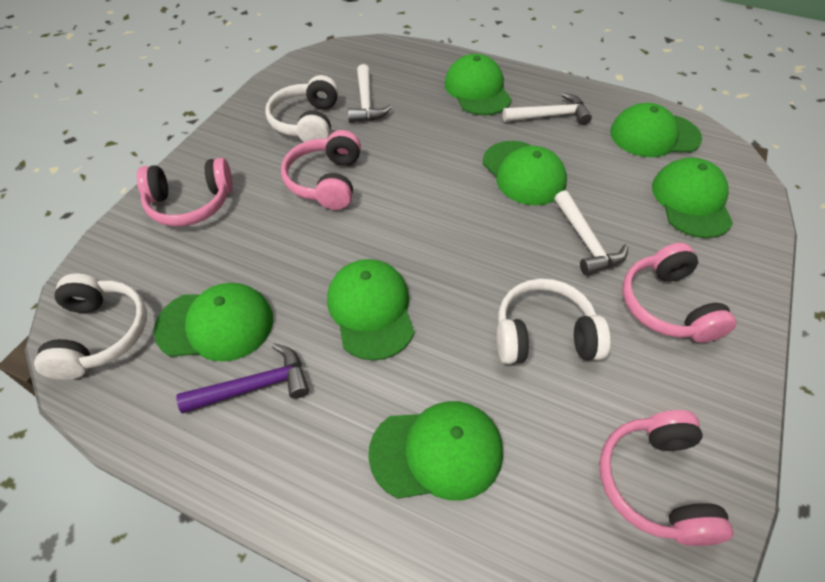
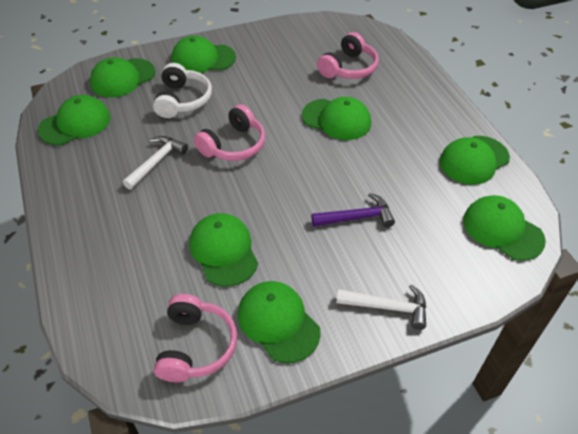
green cap: [154,283,273,362] [327,259,414,361] [368,401,503,501] [444,54,512,115] [483,141,567,205] [610,103,702,157] [652,157,733,238] = 7 -> [38,95,110,145] [90,57,155,97] [171,36,236,73] [189,213,258,287] [238,281,321,363] [302,97,371,140] [440,136,510,185] [463,195,546,261] = 8
pink headphones: [137,158,233,227] [281,130,361,210] [599,410,733,546] [623,243,736,343] = 4 -> [154,294,237,382] [194,104,265,161] [317,32,379,79] = 3
white hammer: [348,64,392,122] [503,93,592,125] [554,190,628,276] = 3 -> [123,136,188,190] [336,284,426,330] = 2
white headphones: [34,274,147,380] [265,75,338,142] [497,279,610,364] = 3 -> [153,63,212,118] = 1

